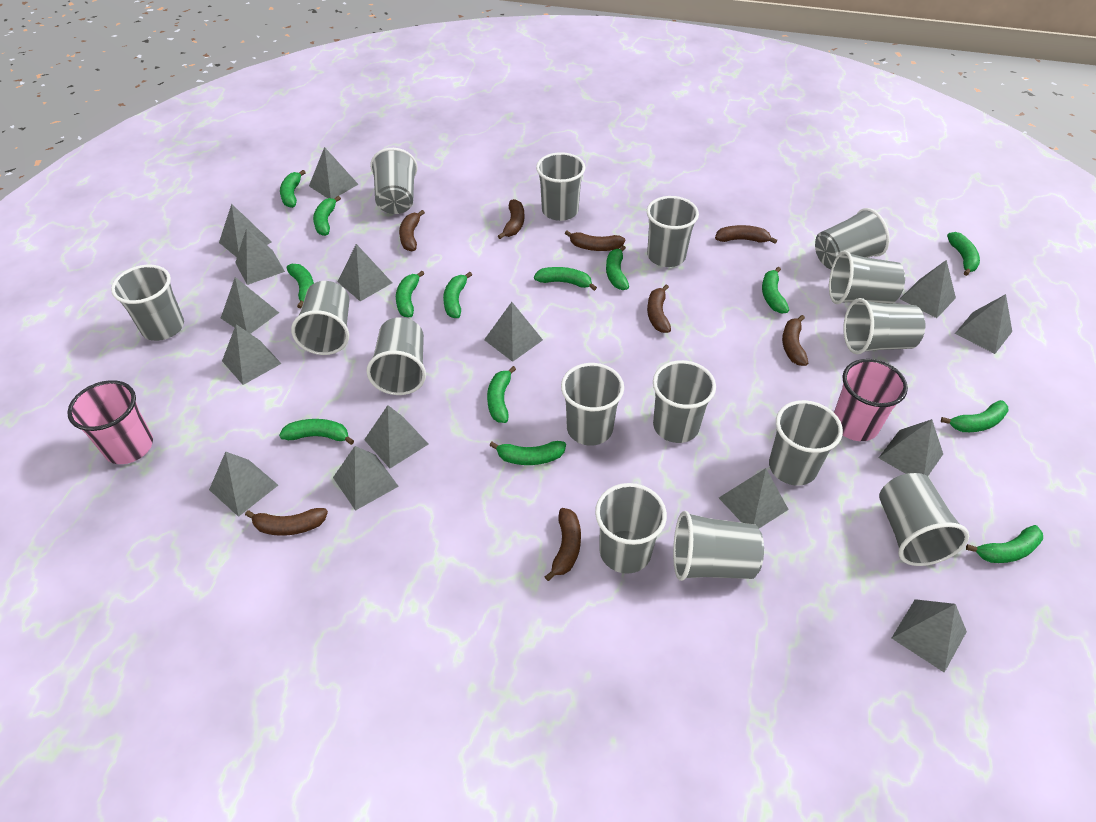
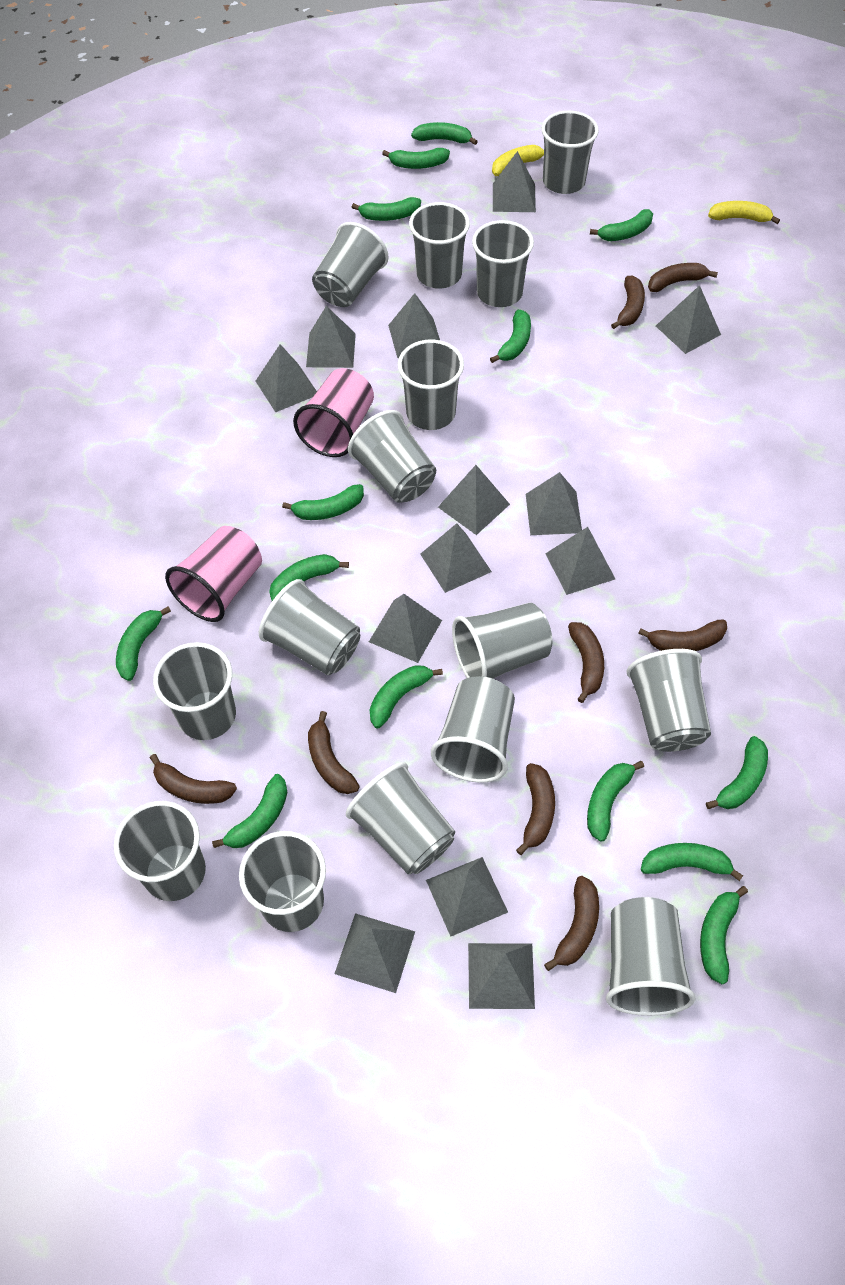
grey pyramid: [209,452,278,517] [219,204,271,257] [221,277,279,334] [222,324,282,385] [235,228,285,285] [309,147,358,199] [333,446,399,511] [338,244,392,301] [364,405,428,468] [484,302,543,362] [719,468,789,528] [879,419,943,476] [892,599,967,673] [900,260,956,318] [955,294,1012,354] = 15 -> [256,344,317,412] [306,306,356,368] [334,913,415,993] [369,594,442,663] [388,293,440,358] [420,523,492,593] [426,857,508,937] [438,465,510,535] [468,943,535,1009] [493,151,536,212] [526,472,582,535] [545,527,615,595] [656,285,721,354] = 13
yellow banana: none = 0 -> [492,145,544,176] [708,201,780,224] = 2

